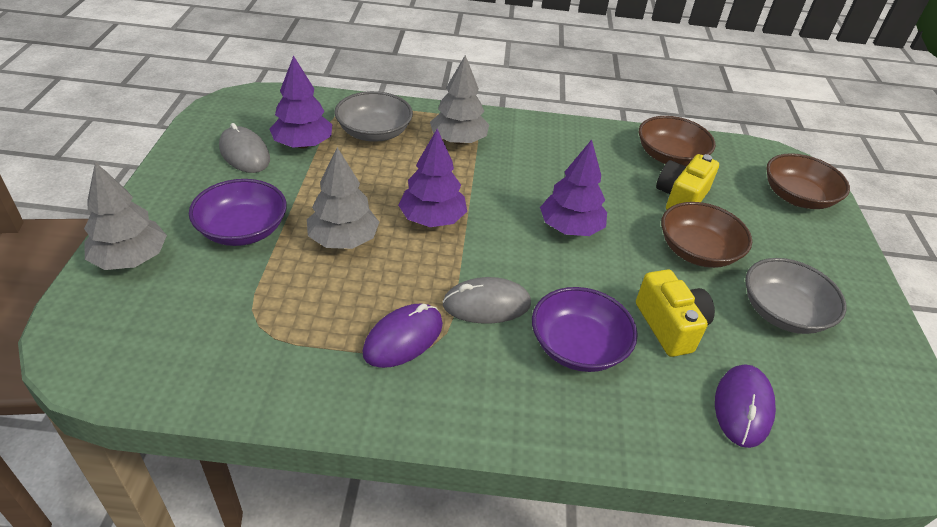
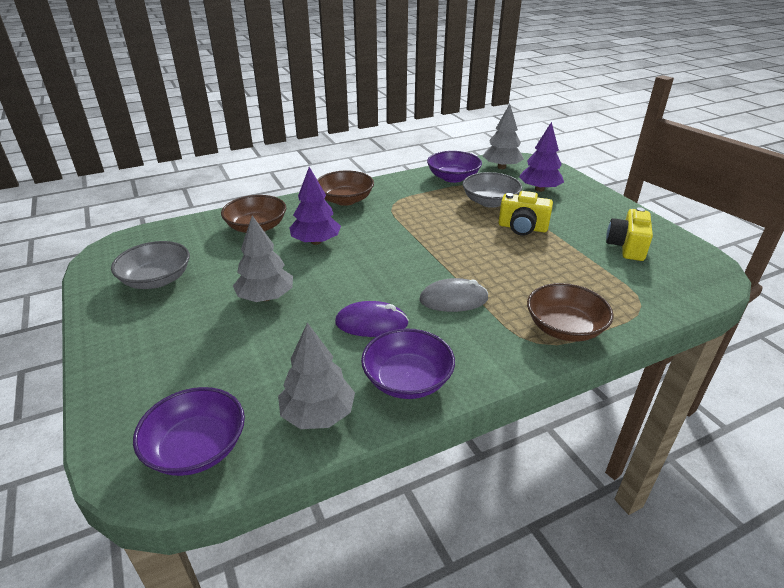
grey mouse: [219,123,270,173] [442,277,531,324] = 2 -> [419,278,488,312] = 1
purple bowl: [189,179,287,246] [532,287,638,372] = 2 -> [133,387,245,476] [361,328,455,399] [427,151,482,183] = 3
purple mouse: [363,303,443,368] [715,364,776,448] = 2 -> [335,301,409,337] = 1
purple tree: [270,55,333,148] [398,129,467,227] [540,140,607,236] = 3 -> [290,167,341,245] [519,122,564,192] = 2

